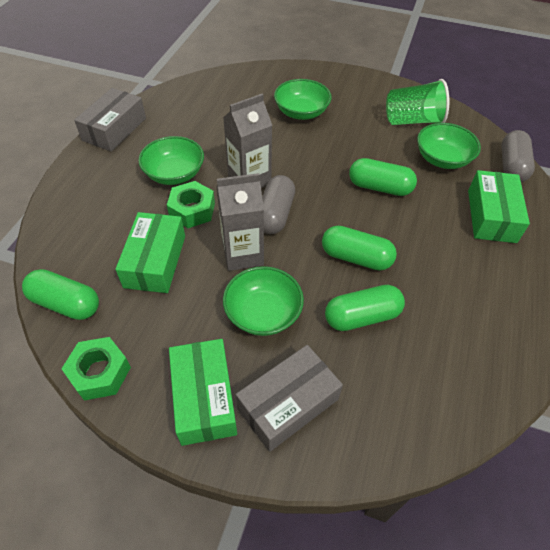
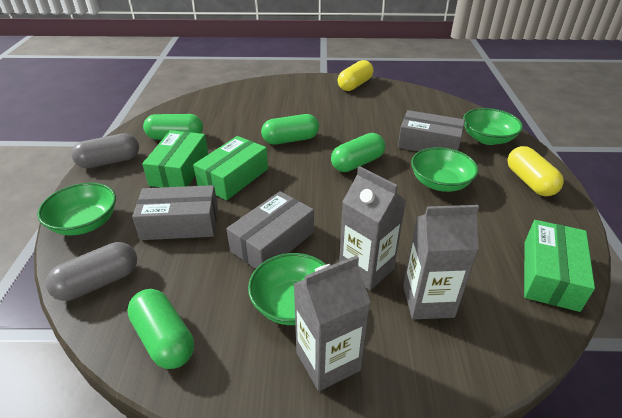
green cup: [386,79,449,125] = 1 -> none = 0
green nut: [62,337,131,400] [167,181,215,228] = 2 -> none = 0
grey box: [74,88,146,152] [236,345,343,452] = 2 -> [132,185,218,240] [226,191,314,269] [398,110,465,152] = 3
grey carton: [216,173,264,271] [223,94,272,188] = 2 -> [294,255,371,391] [339,166,406,290] [403,205,479,320] = 3
yellow capsule: none = 0 -> [338,60,373,91] [507,146,564,196] = 2

